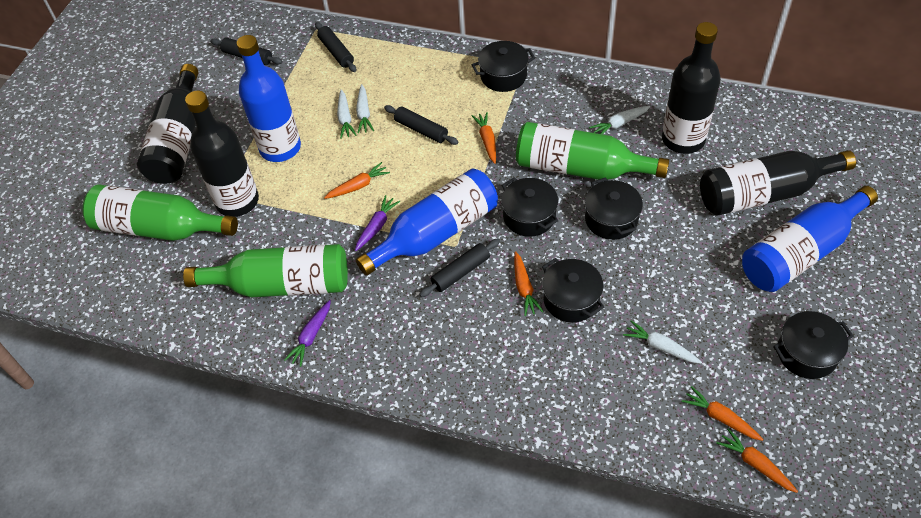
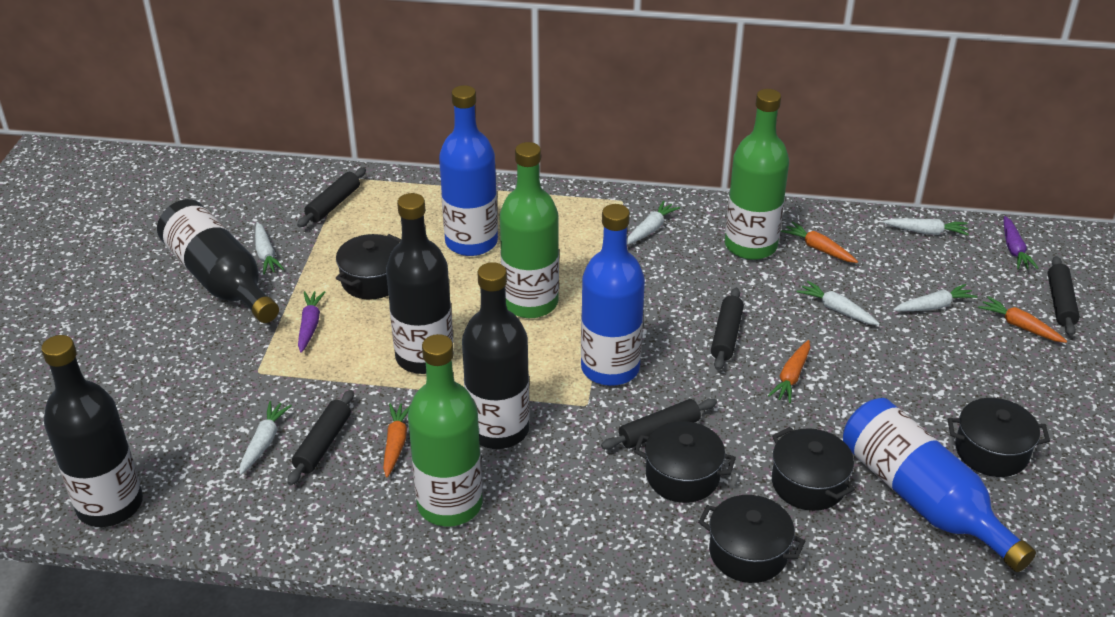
black rolling pin: [210,38,283,65] [315,22,356,72] [384,105,458,145] [419,239,500,297] = 4 -> [287,390,354,485] [297,168,366,227] [601,398,717,450] [711,288,744,370] [1048,256,1080,336] = 5
orange carrot: [324,162,390,199] [472,112,496,164] [514,251,543,316] [682,386,763,441] [716,428,798,493] = 5 -> [383,403,410,478] [768,340,810,403] [781,222,858,263] [978,296,1067,343] = 4
white carrot: [337,90,357,139] [356,84,374,133] [589,106,650,134] [623,320,702,363] = 4 -> [239,401,292,475] [255,222,284,275] [627,200,680,245] [797,281,880,325] [883,218,969,236] [893,284,978,312] = 6

